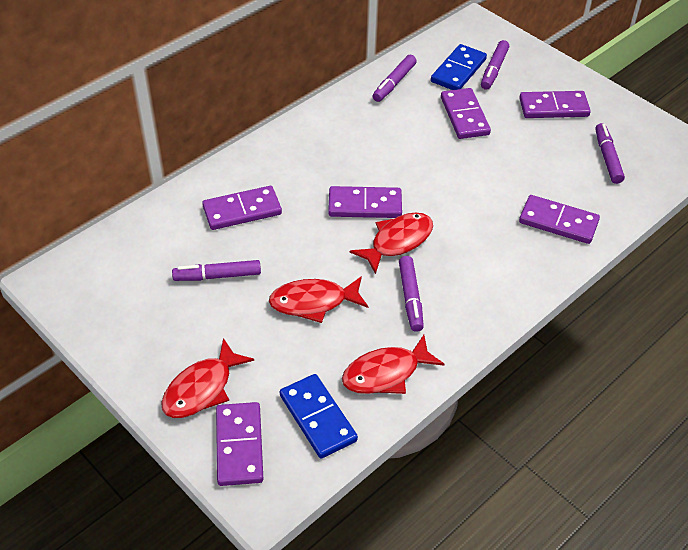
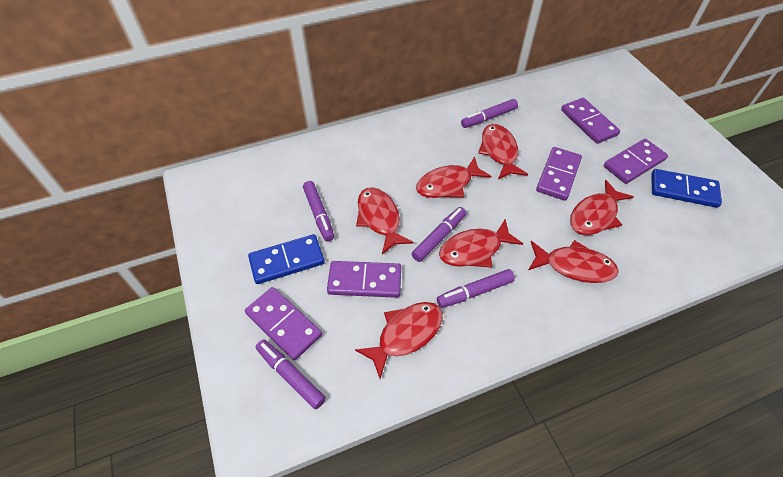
purple domino: [202,186,282,230] [216,402,263,486] [328,186,402,218] [441,88,491,139] [519,91,591,118] [519,195,600,244] = 6 -> [245,287,322,360] [327,261,401,298] [536,147,582,201] [561,98,620,144] [604,139,668,184] = 5
red fish: [161,338,254,418] [269,276,368,323] [342,335,445,394] [350,212,433,274] = 4 -> [355,302,443,379] [356,187,414,254] [416,156,492,198] [439,219,523,267] [478,124,528,179] [528,240,619,283] [570,180,634,235] = 7

